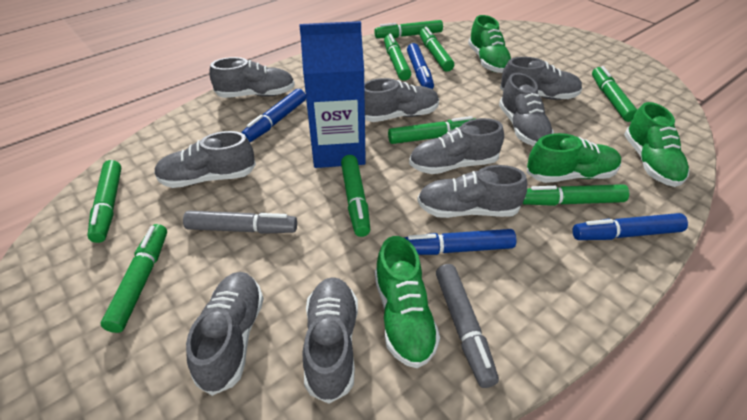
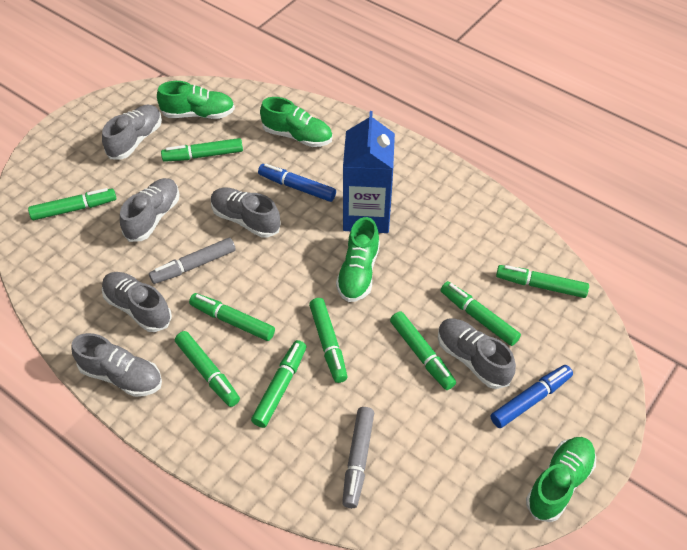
blue marker: [241,89,306,142] [403,229,516,255] [407,43,434,89] [572,213,688,240] = 4 -> [258,163,336,202] [491,365,573,428] = 2
grey shoe: [154,131,256,188] [186,272,264,396] [209,57,295,98] [303,277,358,404] [364,78,439,122] [409,118,504,174] [417,165,527,218] [499,73,554,146] [500,57,583,100] = 9 -> [71,333,162,397] [102,105,162,159] [102,272,172,332] [120,178,180,242] [211,188,281,238] [438,318,516,389] = 6

